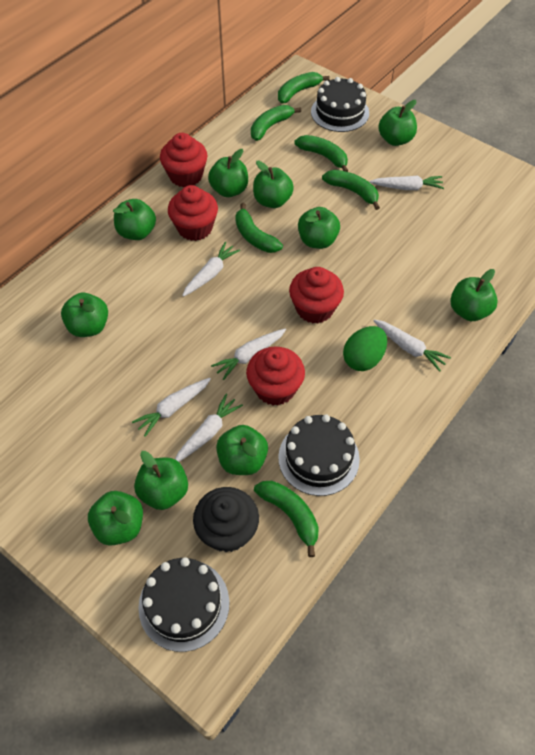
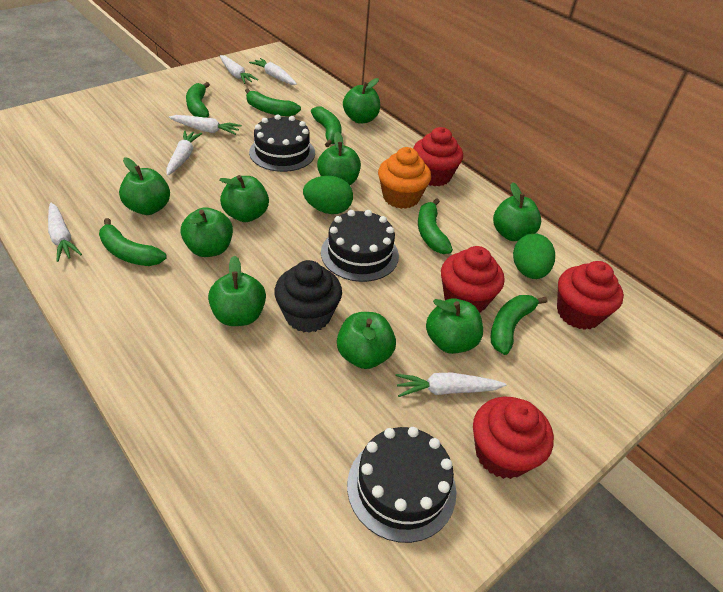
green apple: [61,293,108,337] [88,491,143,546] [113,199,156,240] [134,451,188,510] [208,149,248,197] [216,425,268,475] [253,161,294,208] [298,207,340,249] [378,100,417,146] [450,269,498,321] = 10 -> [119,157,170,215] [181,207,233,257] [208,255,266,326] [219,175,269,222] [317,132,361,185] [337,312,396,369] [343,78,380,124] [426,298,483,354] [493,182,541,241] = 9
green egg: [343,326,387,371] = 1 -> [303,176,353,214] [513,233,555,279] = 2
orange cupcake: none = 0 -> [378,147,431,209] = 1

